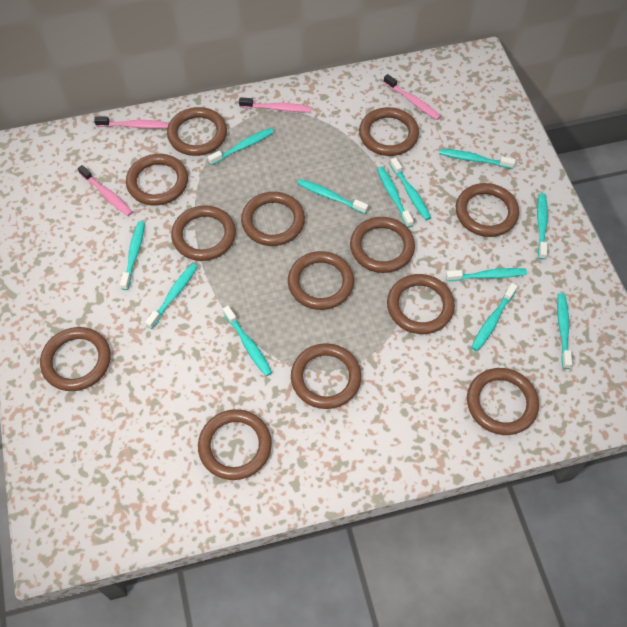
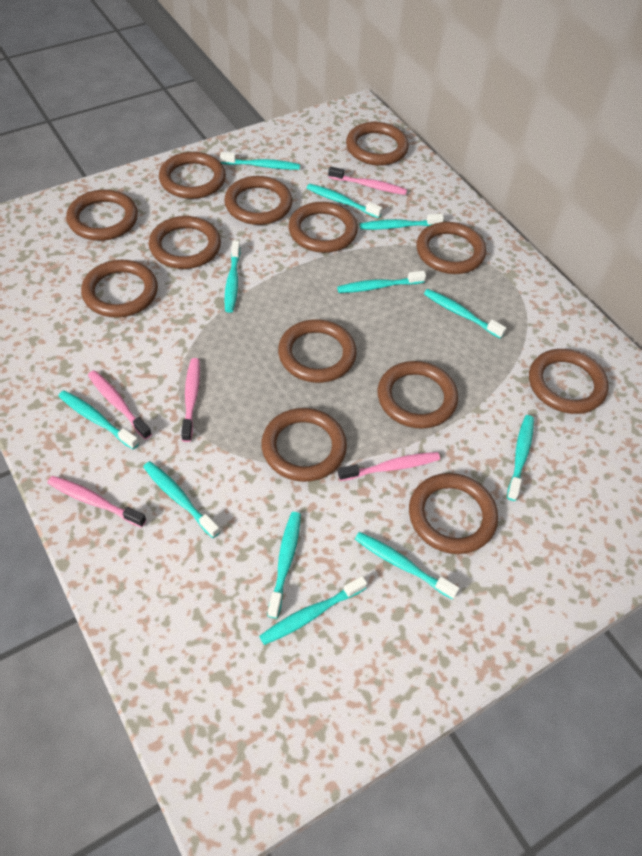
pink toothbrush: [78,165,132,216] [94,116,169,129] [239,97,311,112] [383,74,441,120] = 4 -> [48,476,146,527] [88,370,152,440] [181,358,200,442] [328,166,407,195] [338,452,440,481] = 5

